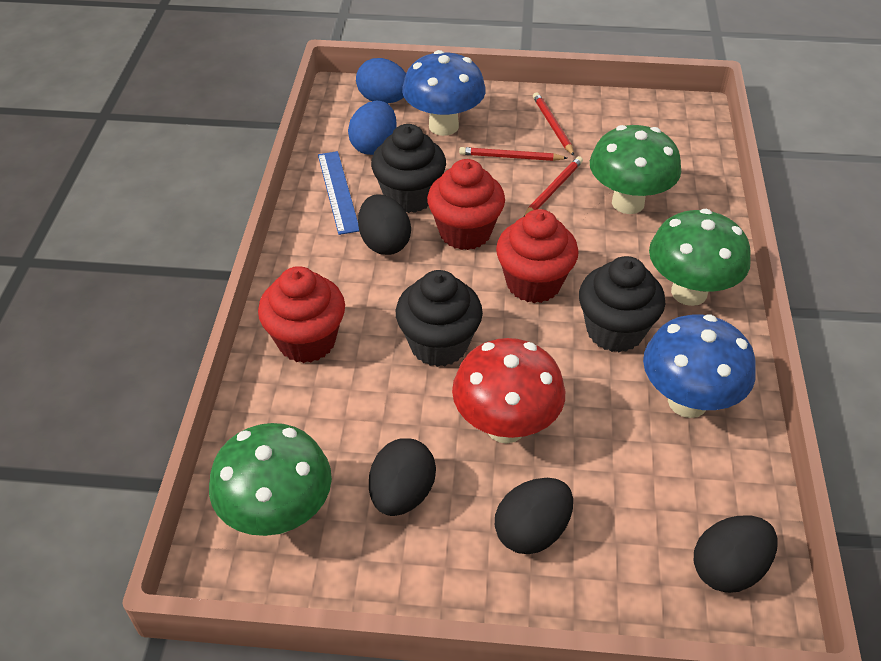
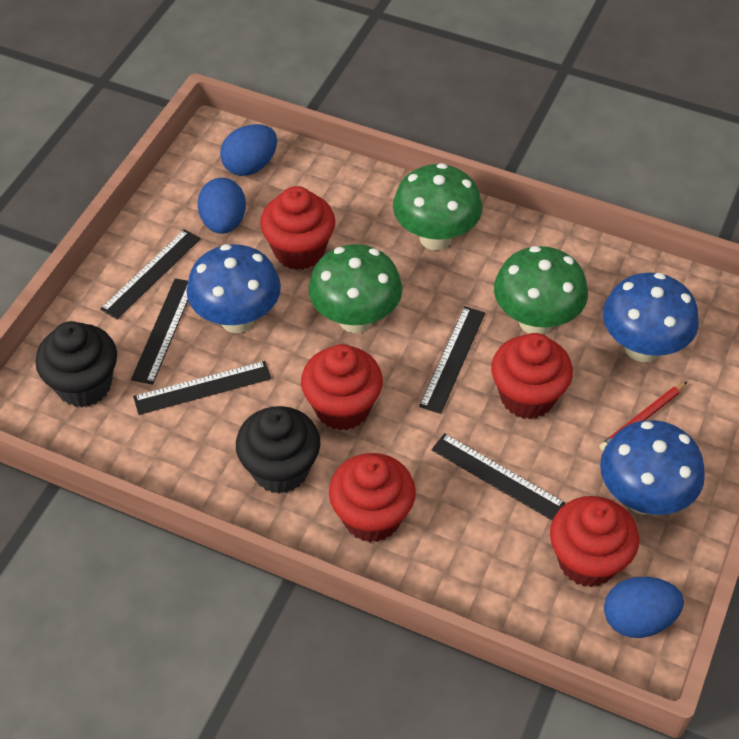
black cupcake: [371,124,446,213] [396,270,483,367] [579,256,665,352] = 3 -> [35,321,117,407] [236,406,320,494] = 2
black egg: [358,194,411,255] [369,438,436,516] [495,478,573,554] [694,516,777,593] = 4 -> none = 0
black ruler: none = 0 -> [100,229,200,319] [131,278,188,385] [133,361,271,415] [419,306,485,414] [431,433,566,521] = 5
blue egg: [348,101,396,155] [356,58,406,103] = 2 -> [198,178,246,234] [220,124,277,176] [604,577,684,638] = 3
blue mushroom: [402,50,486,136] [643,314,756,418] = 2 -> [187,244,281,333] [600,420,705,515] [603,273,699,362] = 3
blue ruler: [318,151,359,235] = 1 -> none = 0
red cupcake: [258,266,345,363] [427,159,505,250] [496,209,579,303] = 3 -> [260,186,335,270] [301,344,383,430] [329,453,416,542] [491,333,573,419] [550,496,639,587] = 5
red mushroom: [452,338,565,443] = 1 -> none = 0
red pencil: [459,147,567,161] [523,156,583,217] [533,92,574,156] = 3 -> [599,382,687,451] = 1

